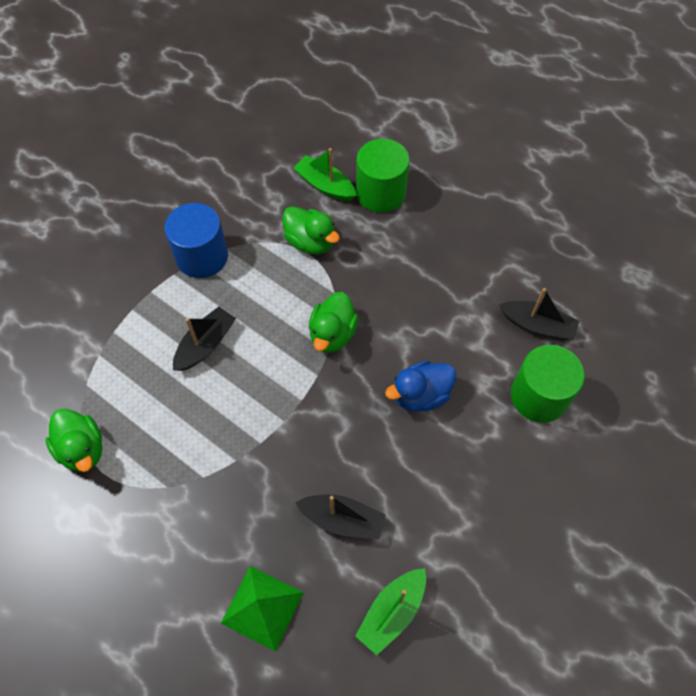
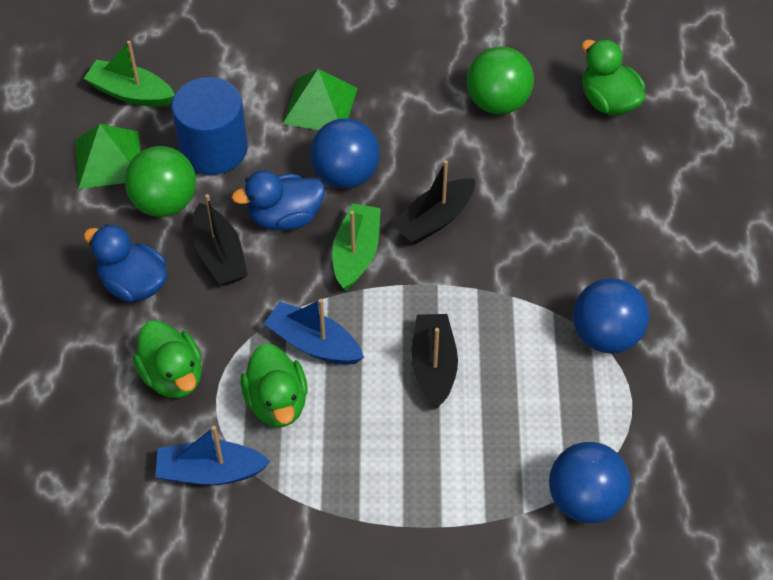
blue ball: none = 0 -> [310,118,380,188] [549,442,631,523] [573,278,649,354] = 3
blue boat: none = 0 -> [155,426,271,485] [264,299,364,365] = 2
blue duck: [385,361,457,412] = 1 -> [84,224,167,302] [232,170,325,230] = 2
green ball: none = 0 -> [125,146,196,217] [467,46,534,114] = 2
green cylinder: [356,139,410,213] [511,345,585,423] = 2 -> none = 0
green pyramid: [221,566,304,652] = 1 -> [75,124,141,189] [282,69,358,130] = 2

